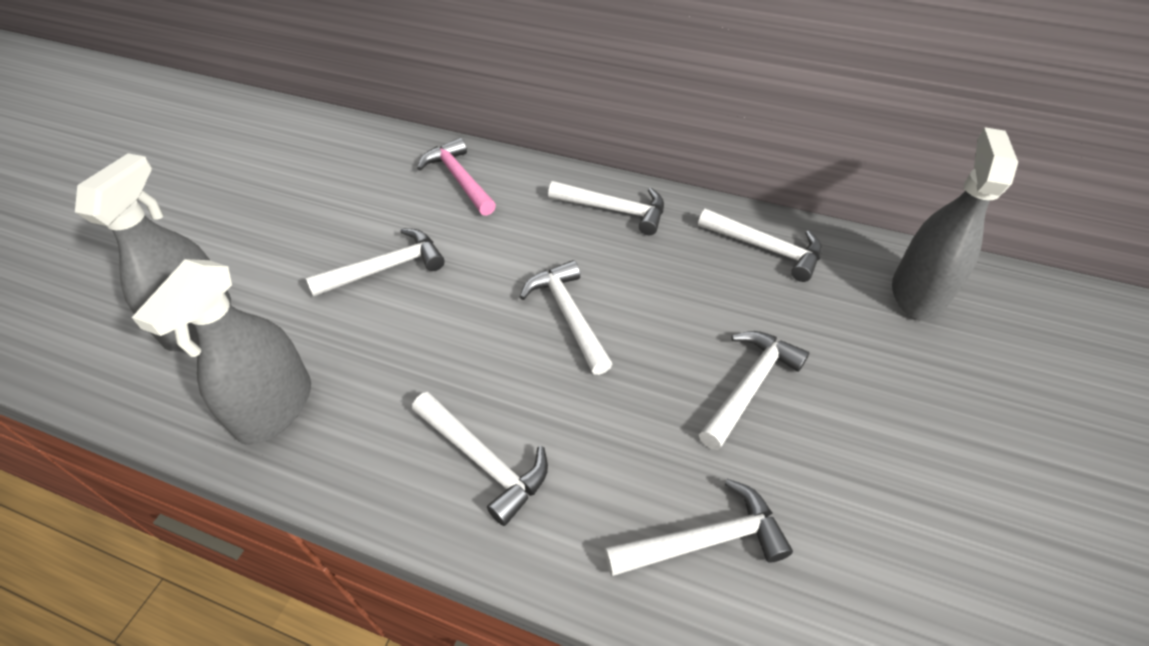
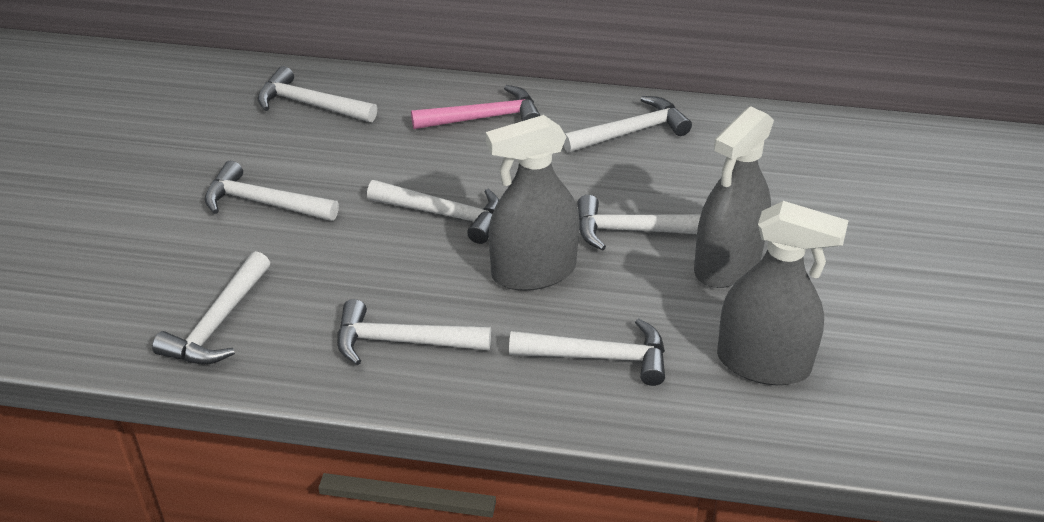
white hammer: [306,228,445,296] [412,392,548,526] [520,260,612,375] [548,181,664,235] [604,479,793,576] [698,209,822,282] [699,331,809,450] = 7 -> [152,251,270,364] [204,161,339,221] [257,66,377,122] [337,299,491,365] [367,180,499,244] [509,318,665,386] [564,96,692,152] [577,195,701,251] = 8

